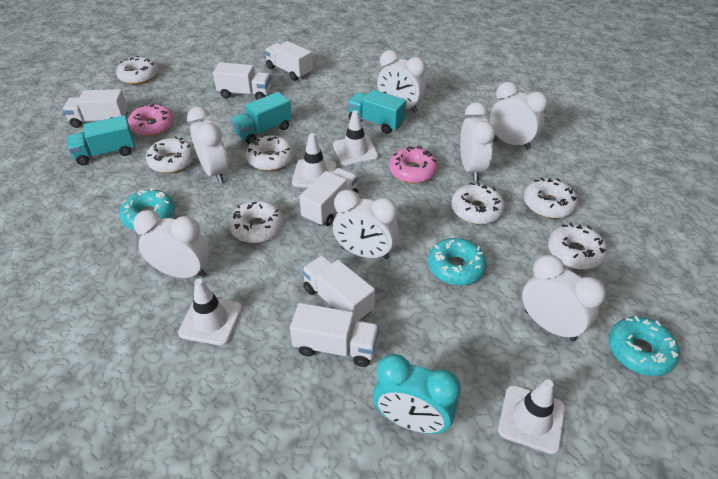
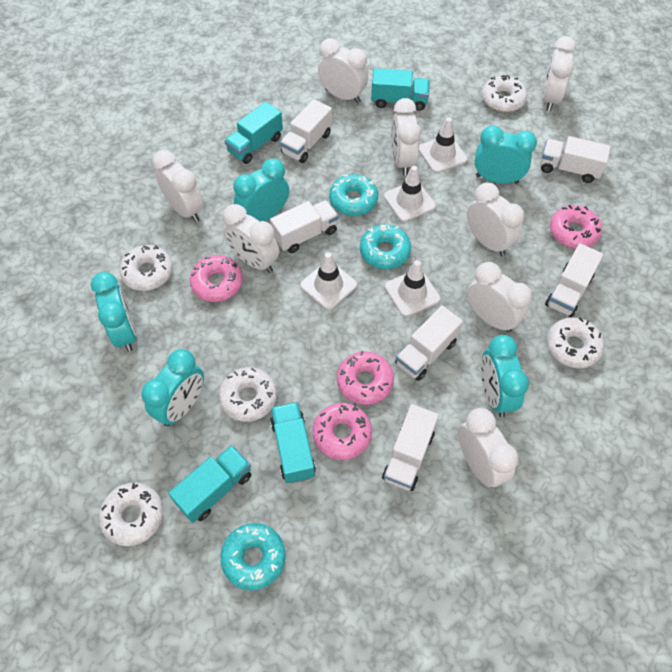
pink donut: [128,103,174,136] [389,146,438,183] = 2 -> [190,255,243,302] [313,403,372,460] [337,351,394,405] [550,205,602,248] = 4
turquoise clock: [373,354,461,434] = 1 -> [91,272,137,352] [141,349,204,426] [233,158,289,221] [475,125,537,184] [481,335,529,417] = 5
turquoise truck: [67,115,135,166] [231,92,292,144] [347,90,407,134] = 3 -> [168,445,251,523] [224,102,283,164] [270,402,316,483] [371,68,430,111] = 4
white clock: [133,210,209,278] [187,107,229,183] [333,189,399,260] [377,50,426,113] [460,102,496,181] [490,82,548,150] [522,255,606,342] = 7 -> [153,150,204,222] [223,204,279,273] [318,38,368,103] [391,98,421,176] [458,408,519,488] [467,183,524,256] [467,262,532,333] [542,36,576,111] = 8
white donut: [116,56,158,85] [146,136,196,173] [229,200,284,243] [246,135,294,171] [451,182,505,224] [524,178,578,218] [548,223,607,270] = 7 -> [99,483,163,546] [119,245,173,291] [219,367,277,422] [482,75,527,112] [547,317,604,368] = 5

